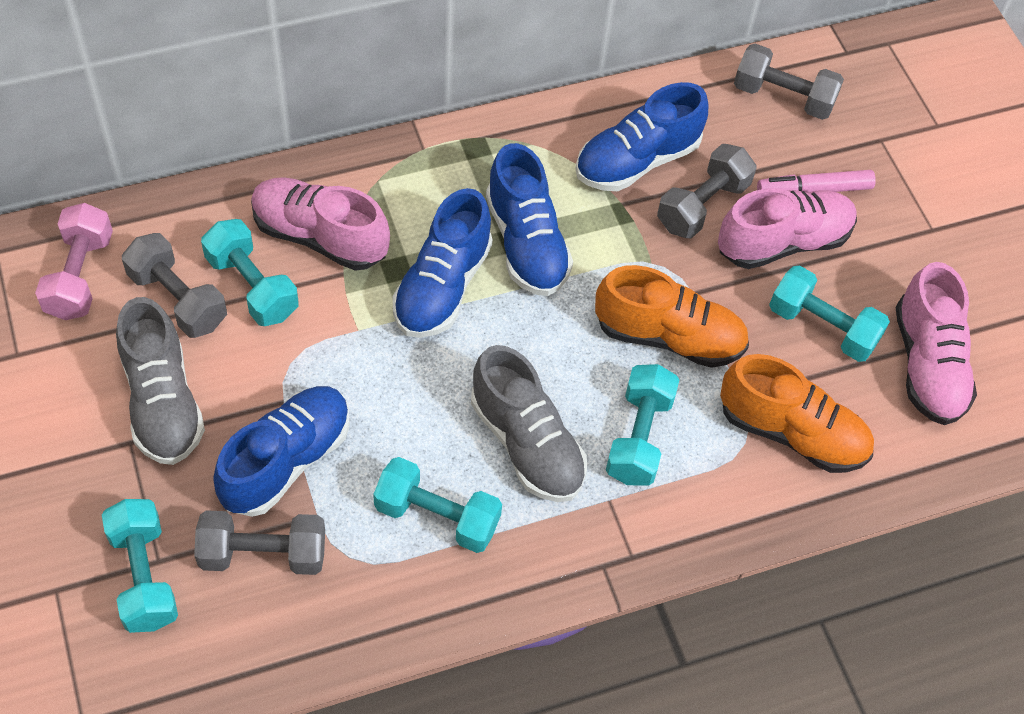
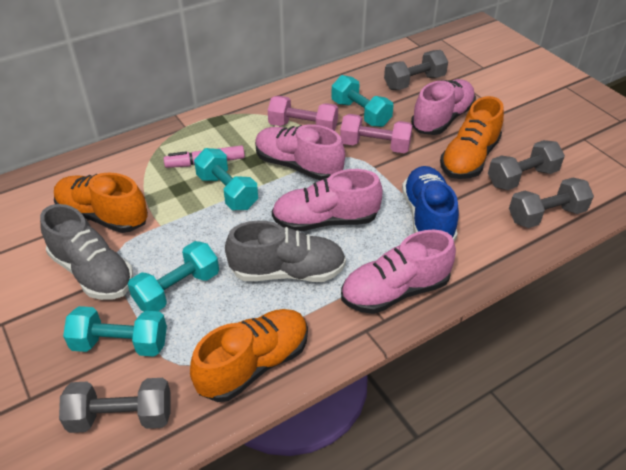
blue shoe: [213,386,350,517] [393,188,493,338] [486,143,573,296] [576,82,708,191] = 4 -> [402,166,459,241] = 1
orange shoe: [595,265,749,368] [720,354,874,473] = 2 -> [54,172,148,233] [190,309,308,402] [440,96,504,179] = 3
pink dumbbell: [35,203,113,320] = 1 -> [268,96,338,131] [340,114,413,153] = 2
pink shoe: [251,177,390,271] [718,188,857,269] [895,262,977,425] = 3 -> [255,124,345,181] [272,169,383,231] [341,229,456,314] [411,79,476,135] = 4
turquoise dumbbell: [102,499,178,633] [201,219,299,326] [373,457,502,553] [606,364,679,485] [769,265,890,362] = 5 -> [63,306,167,357] [128,241,219,312] [194,148,258,210] [331,75,394,127] = 4

